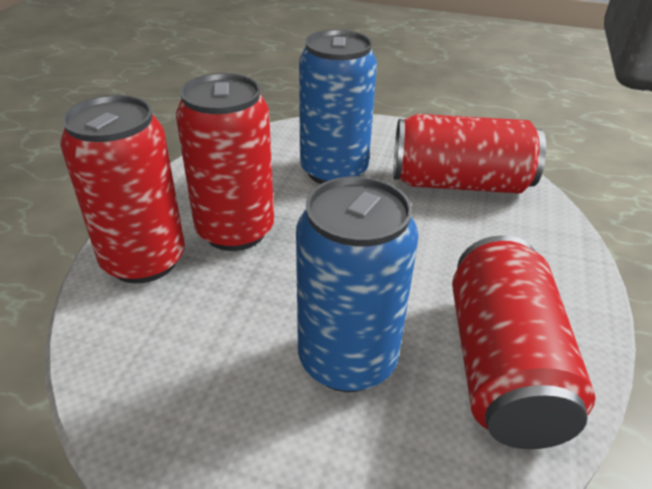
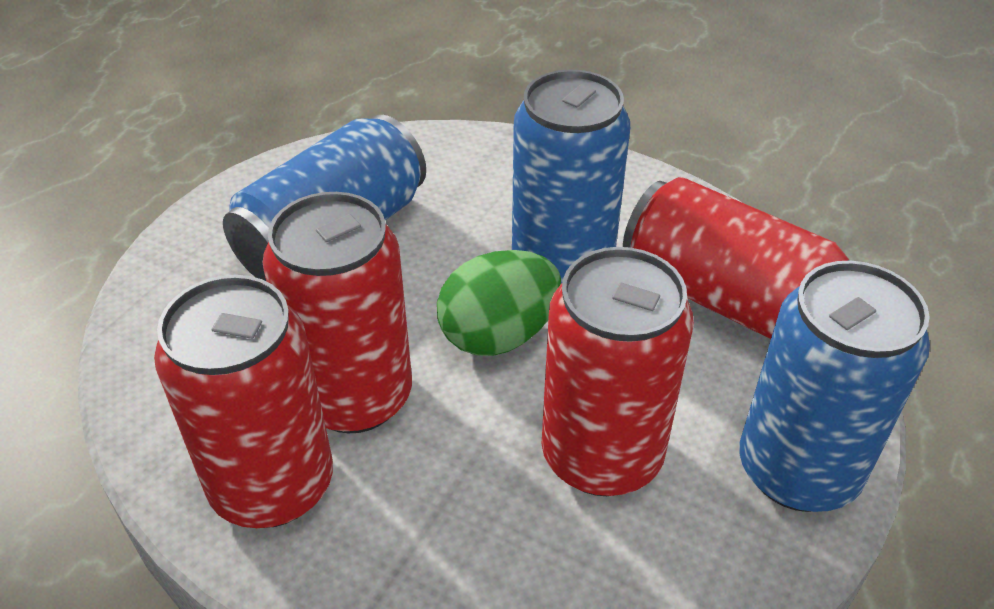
blue can: [296,176,419,392] [299,30,377,184] = 2 -> [223,115,426,281] [512,70,630,284] [739,261,930,512] = 3
green egg: none = 0 -> [437,250,561,356] = 1

